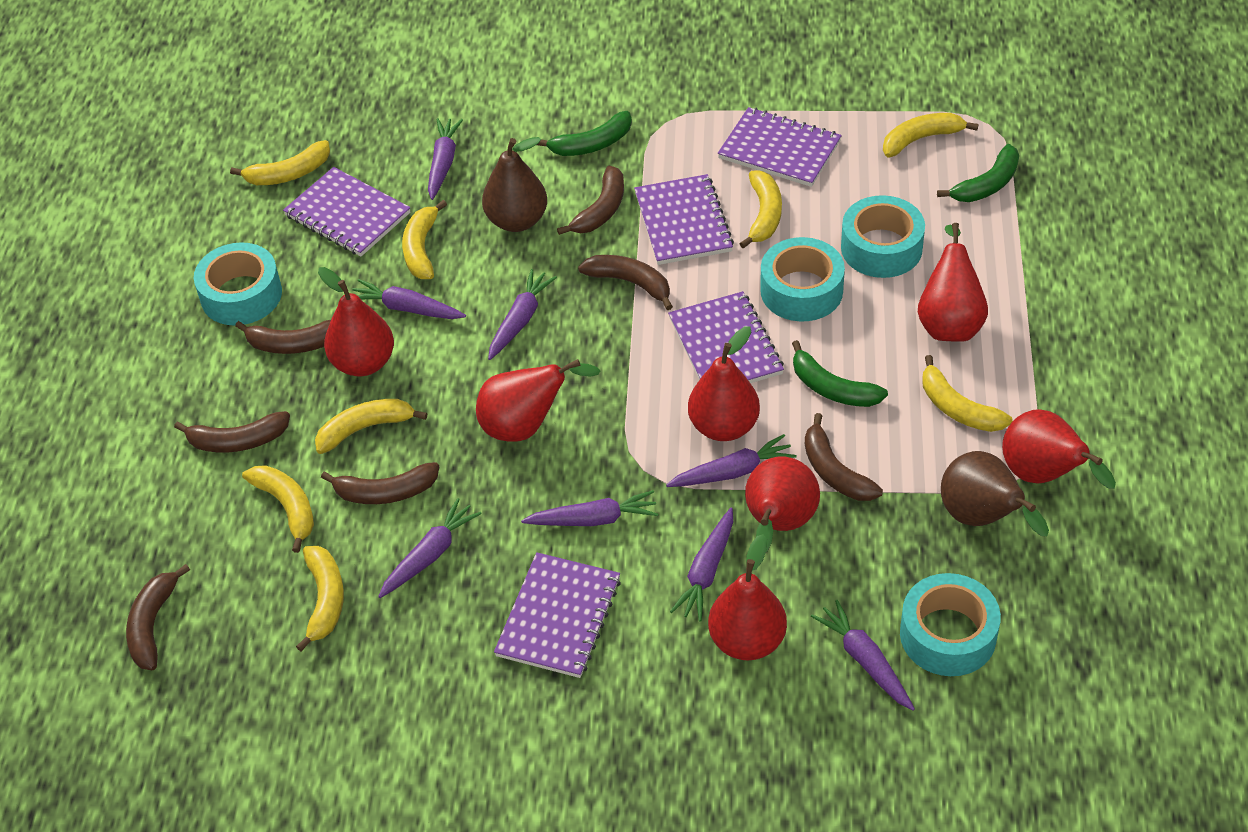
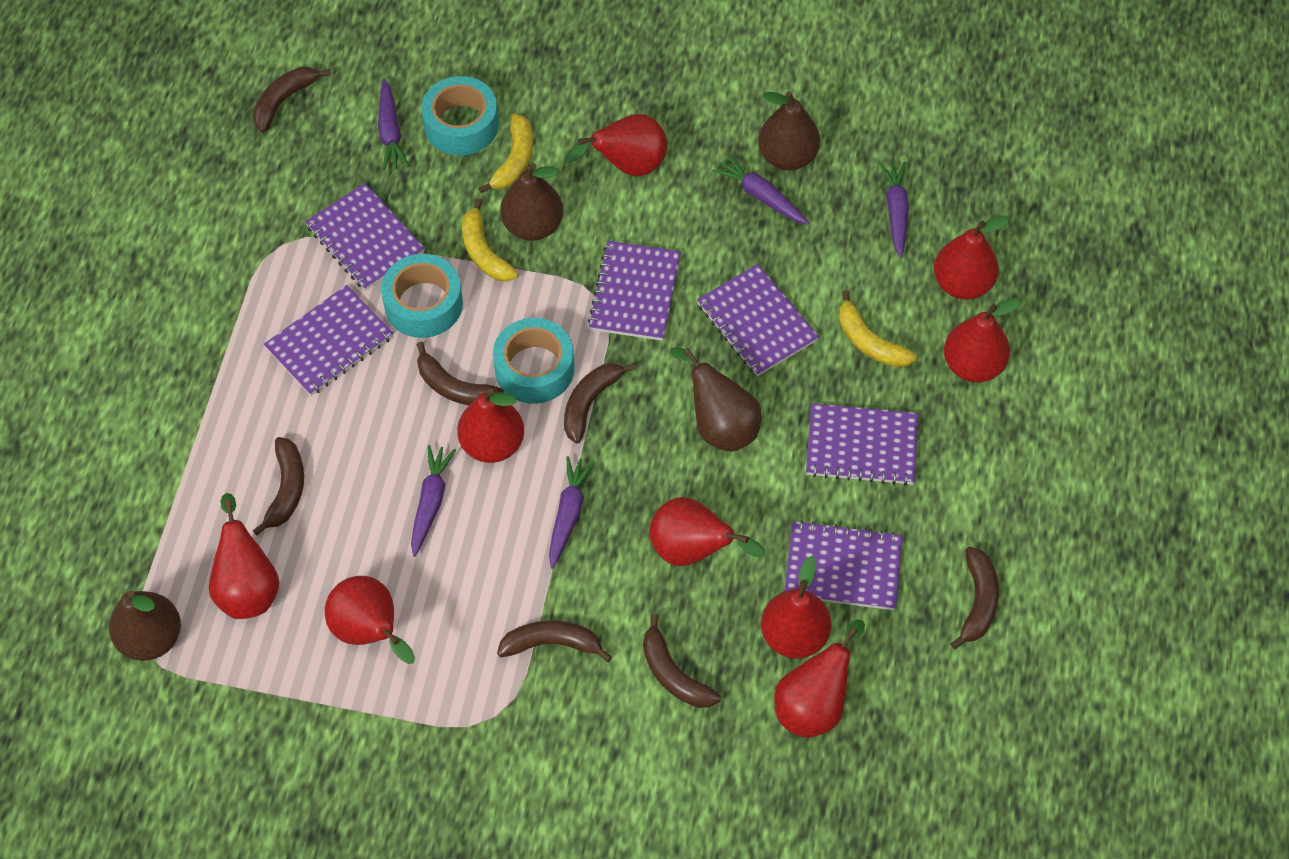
brown pear: [482,137,547,232] [941,451,1049,536] = 2 -> [109,590,181,661] [500,163,563,241] [670,347,761,452] [758,91,820,170] = 4
green banana: [537,111,632,156] [792,340,888,407] [937,144,1019,202] = 3 -> none = 0
purple carrot: [352,279,466,319] [378,498,482,598] [428,118,463,200] [488,269,557,360] [521,490,658,526] [666,434,797,487] [670,508,733,621] [811,600,915,711] = 8 -> [378,78,409,171] [411,445,456,557] [549,456,595,569] [712,154,809,225] [879,162,909,258] = 5
purple notebook: [283,167,411,256] [494,552,621,678] [634,174,734,265] [668,291,784,383] [718,107,842,187] = 5 -> [264,285,393,396] [305,183,425,291] [588,241,681,341] [697,264,819,376] [784,520,903,610] [806,403,918,486] = 6
red pear: [318,267,394,376] [476,359,600,442] [688,326,760,441] [708,534,787,660] [745,457,820,552] [918,223,988,342] [1002,409,1116,489] = 7 -> [209,493,279,619] [325,576,415,664] [457,389,524,463] [565,114,667,176] [649,497,766,566] [761,556,831,658] [774,619,865,738] [934,215,1010,299] [944,298,1022,382] = 9
turquoise tape: [194,242,282,325] [760,237,845,321] [841,195,925,278] [900,573,1001,676] = 4 -> [381,254,463,338] [421,76,499,155] [493,318,574,404] = 3
yellow banana: [230,140,330,185] [242,465,314,553] [296,546,344,651] [315,399,427,454] [402,200,447,279] [740,170,782,249] [883,113,979,157] [922,355,1012,432] = 8 -> [462,198,519,282] [479,114,533,193] [839,290,917,367] = 3

